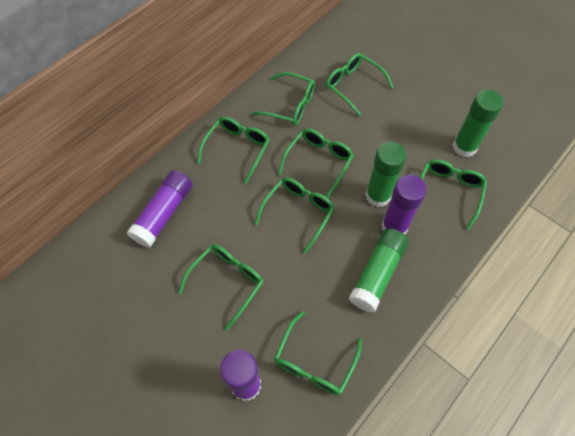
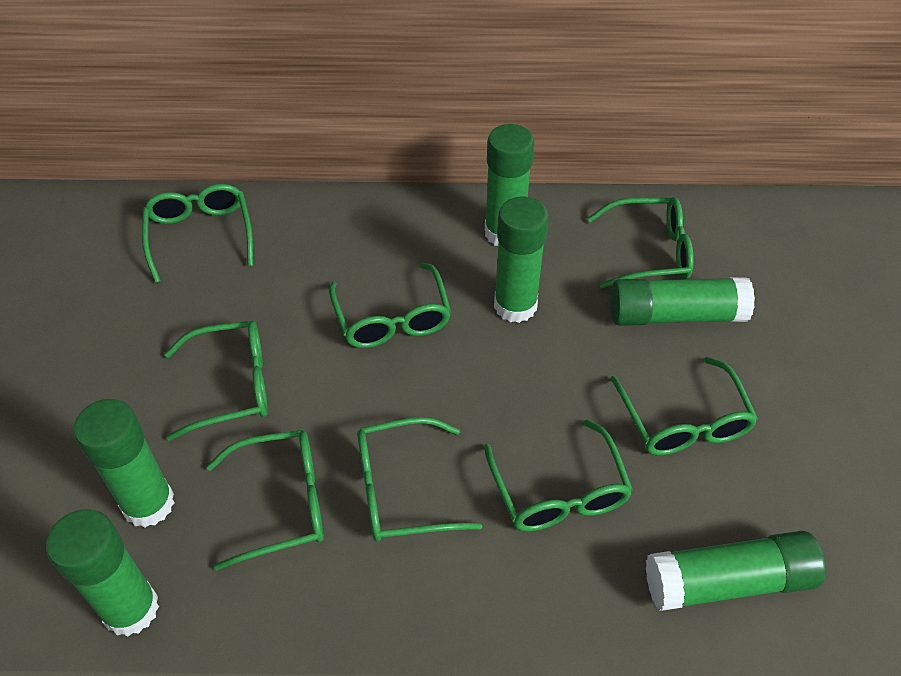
green glue stick: [349,228,409,313] [365,142,407,207] [453,90,504,157] = 3 -> [46,509,159,636] [73,399,174,528] [485,124,535,246] [494,197,549,323] [610,277,755,326] [646,531,826,611] = 6
purple glue stick: [127,170,192,247] [220,350,261,401] [381,175,427,234] = 3 -> none = 0

